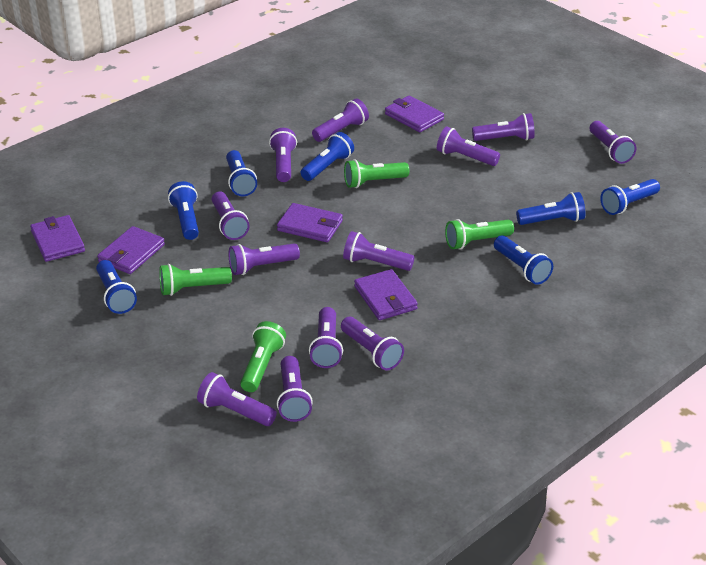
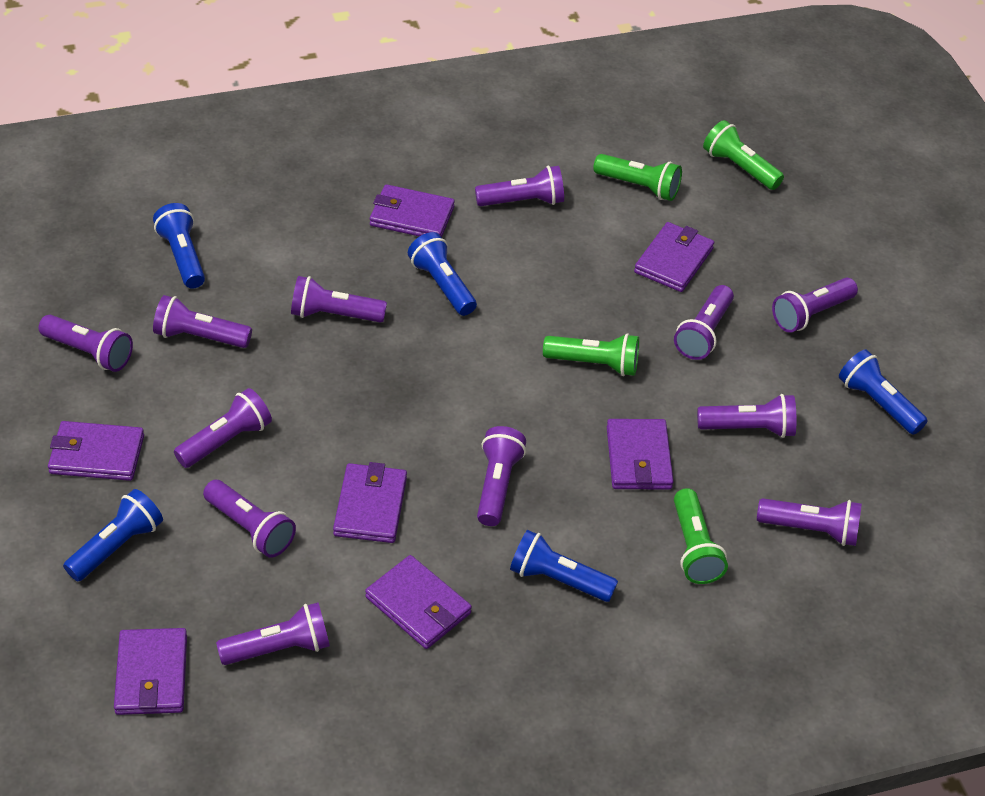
blue flashlight: [96,260,137,314] [168,181,199,240] [226,150,257,196] [301,132,354,181] [494,236,553,285] [516,192,586,225] [600,179,660,215] = 7 -> [63,489,163,581] [153,203,205,288] [408,232,477,316] [510,530,618,602] [839,349,928,435] = 5
purple wallet: [30,215,85,262] [97,226,165,274] [277,203,343,242] [354,269,418,320] [385,95,444,132] = 5 -> [48,421,144,481] [114,628,187,715] [333,462,407,543] [365,555,472,649] [370,184,455,238] [607,419,674,489] [634,222,714,292] = 7

